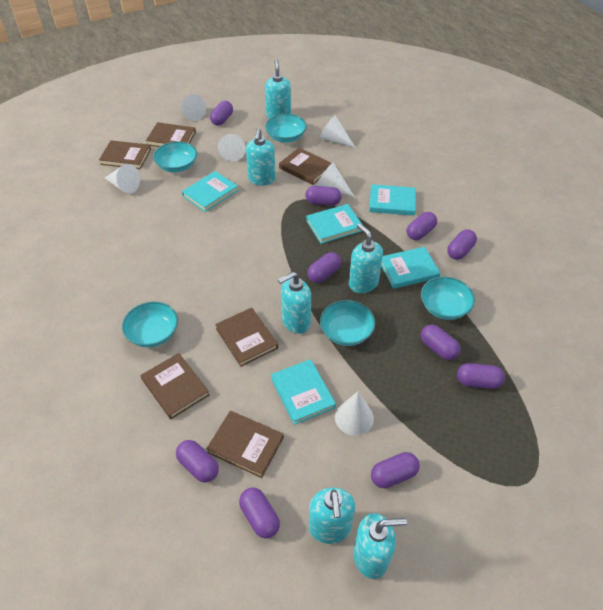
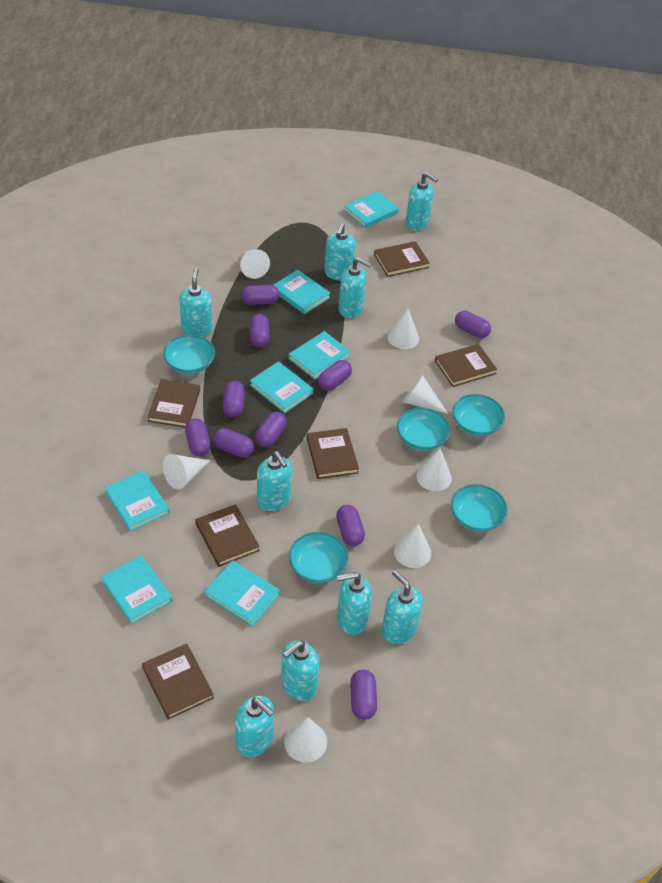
turquoise book: [182,171,238,212] [271,359,336,425] [306,204,362,244] [369,184,416,216] [381,247,440,289] = 5 -> [101,555,173,624] [105,470,170,532] [204,560,280,627] [250,362,314,413] [274,270,330,314] [288,331,351,380] [344,191,399,228] = 7
turquoise soap dispenser: [246,128,276,186] [265,59,291,119] [278,272,311,334] [309,488,355,544] [349,223,383,293] [353,513,407,579] = 6 -> [179,268,213,337] [235,696,274,757] [257,451,292,511] [281,641,319,701] [324,223,356,281] [337,572,372,635] [338,257,372,318] [381,570,423,644] [406,172,438,231] = 9
white cone: [105,164,140,194] [182,94,206,121] [218,134,246,162] [316,163,354,197] [320,116,356,148] [335,392,374,436] = 6 -> [163,454,210,490] [240,249,270,279] [284,717,327,763] [388,308,419,349] [394,524,431,568] [403,375,448,414] [416,448,452,491] = 7

